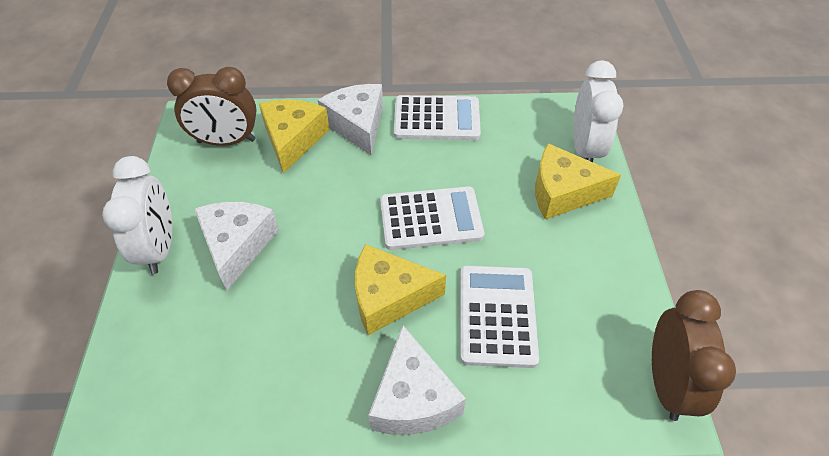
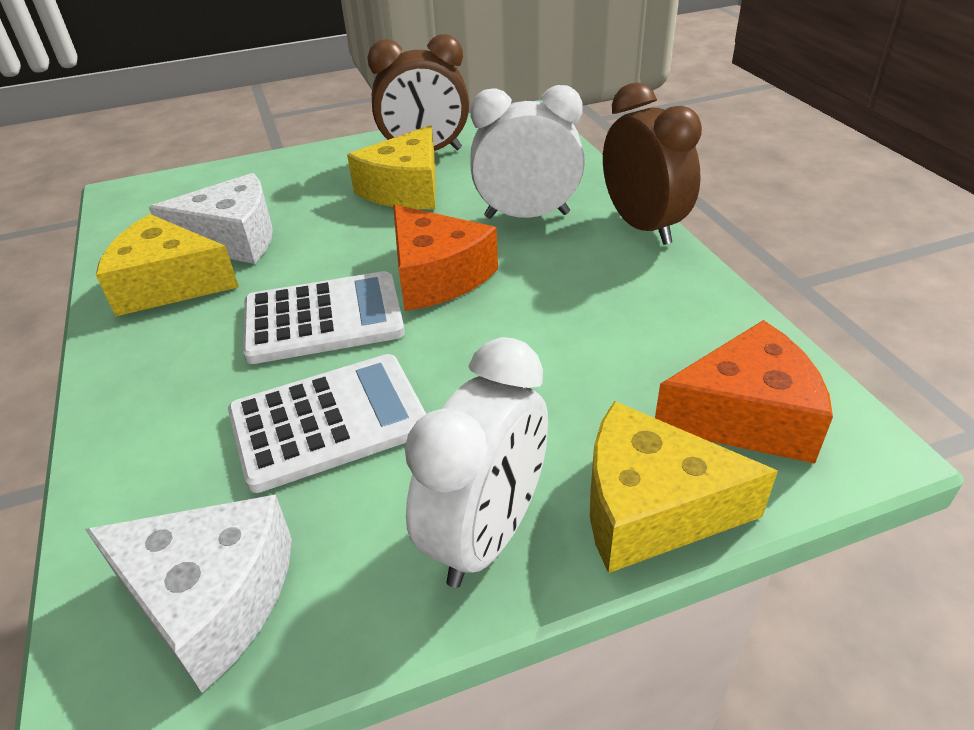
orange cheese: none = 0 -> [393,205,498,311] [655,320,833,463] = 2
white calculator: [380,186,484,250] [394,95,481,140] [460,266,539,368] = 3 -> [228,354,426,493] [243,271,405,364] = 2
white cheese: [194,202,279,290] [318,84,383,155] [368,325,466,435] = 3 -> [85,494,292,693] [149,173,273,264] = 2

